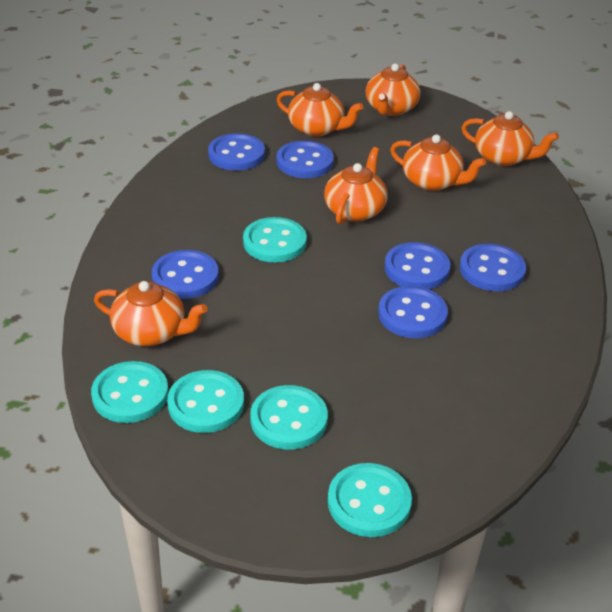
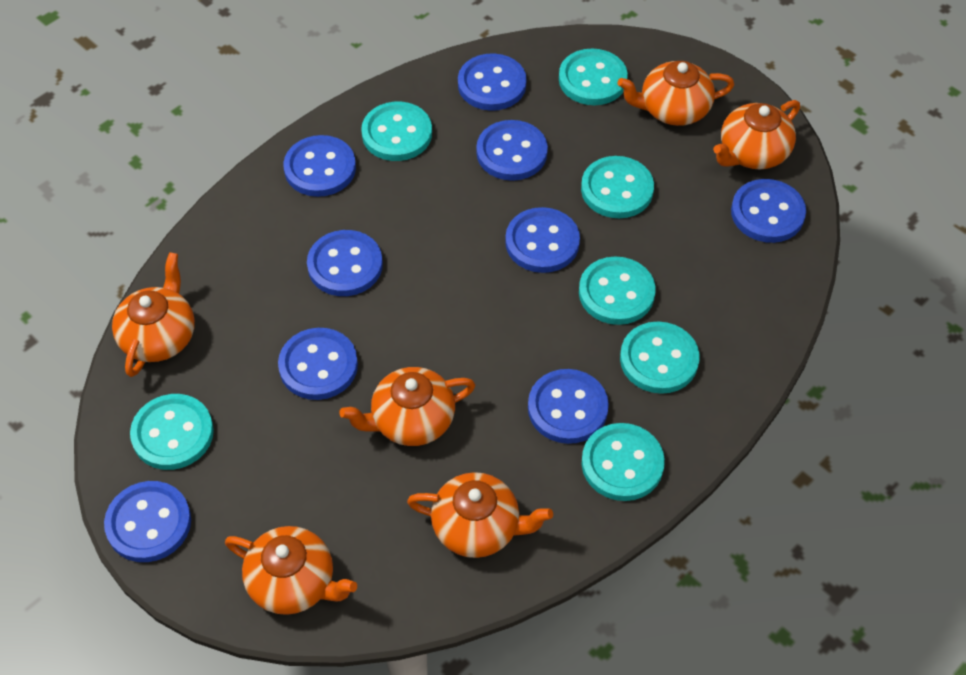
blue button: [152,250,219,299] [208,133,265,171] [277,140,334,178] [378,286,448,338] [385,242,450,289] [460,244,526,291] = 6 -> [104,481,191,562] [278,328,358,400] [283,135,356,197] [307,230,383,296] [458,53,526,111] [476,120,548,181] [505,207,580,273] [528,369,609,444] [731,179,806,243] = 9
turquoise button: [91,361,168,423] [167,370,244,433] [243,217,307,263] [250,385,328,449] [328,463,412,537] = 5 -> [130,394,214,470] [361,102,432,161] [559,49,628,105] [579,257,656,325] [581,156,654,218] [582,423,665,501] [620,322,700,394] = 7

